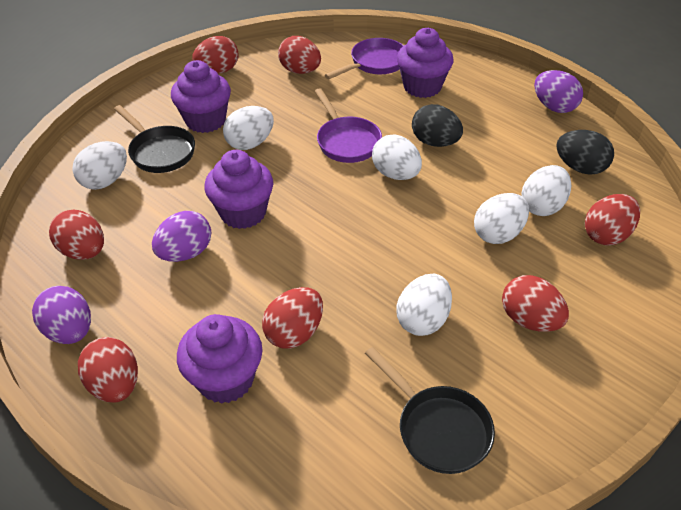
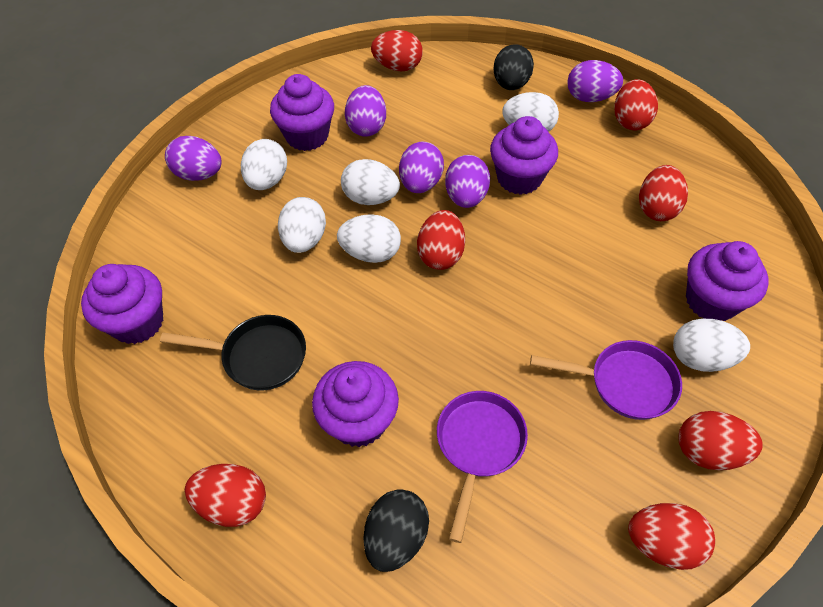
black pan: [114,105,195,173] [365,347,495,474] = 2 -> [160,315,306,391] = 1
purple cupcake: [171,60,231,133] [177,314,262,404] [205,150,273,229] [397,28,454,98] = 4 -> [81,264,163,344] [270,74,334,151] [312,361,399,447] [490,116,558,195] [686,241,769,321] = 5
purple egg: [32,286,91,344] [152,211,211,262] [534,70,583,113] = 3 -> [165,136,222,181] [345,85,386,137] [399,142,444,193] [445,155,490,208] [567,60,623,102] = 5

